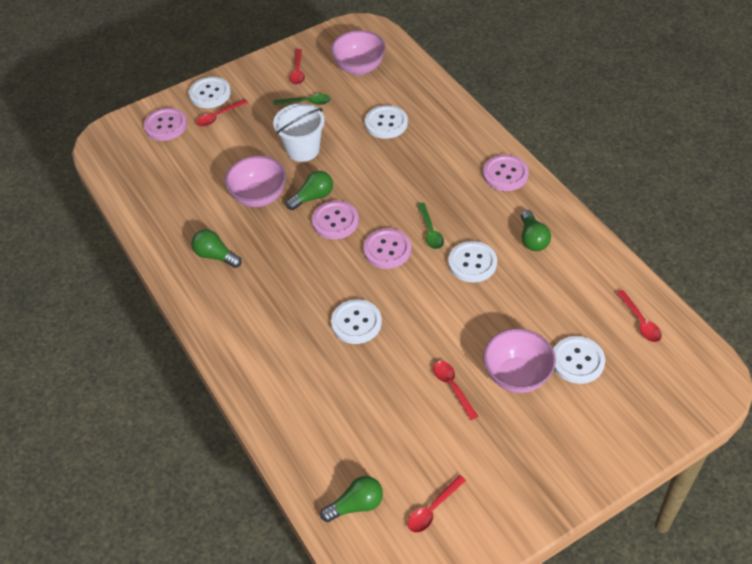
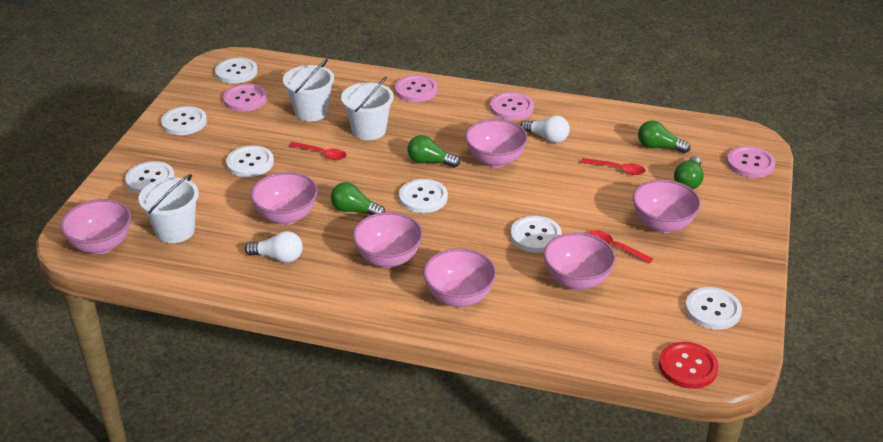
green spoon: [273,94,331,105] [417,203,444,249] = 2 -> none = 0
pink bowl: [225,156,286,207] [331,30,386,75] [484,329,556,393] = 3 -> [60,199,131,254] [250,172,318,225] [353,212,423,268] [423,248,496,307] [465,119,528,168] [544,232,616,290] [633,180,701,233] = 7
red button: none = 0 -> [659,342,719,389] = 1
red spoon: [196,99,248,127] [289,49,305,85] [407,475,466,533] [433,361,478,420] [617,290,662,342] = 5 -> [289,142,347,160] [581,158,645,175] [588,230,653,264] = 3
white bucket: [273,103,325,162] = 1 -> [138,174,199,243] [283,59,334,121] [341,77,394,140] = 3
white button: [189,77,231,108] [331,299,382,344] [365,105,408,139] [448,241,497,282] [553,336,605,384] = 5 -> [125,161,175,194] [161,106,207,135] [215,58,258,84] [226,145,274,177] [399,179,448,213] [510,216,562,253] [685,287,742,330] = 7
white light bulb: none = 0 -> [245,231,302,263] [520,115,570,143] = 2

